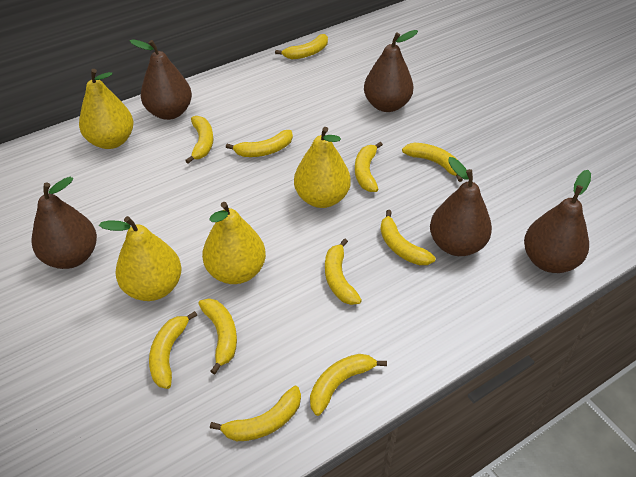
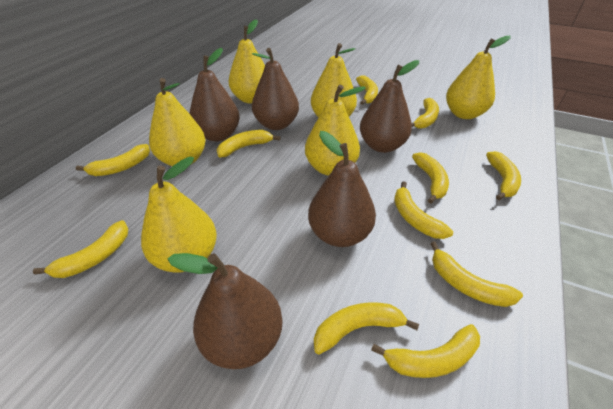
yellow pear: [79,69,134,149] [99,216,182,301] [202,202,266,284] [294,127,351,208] = 4 -> [141,157,217,273] [149,78,206,166] [229,19,265,104] [305,85,366,176] [311,43,357,118] [446,36,511,119] = 6

